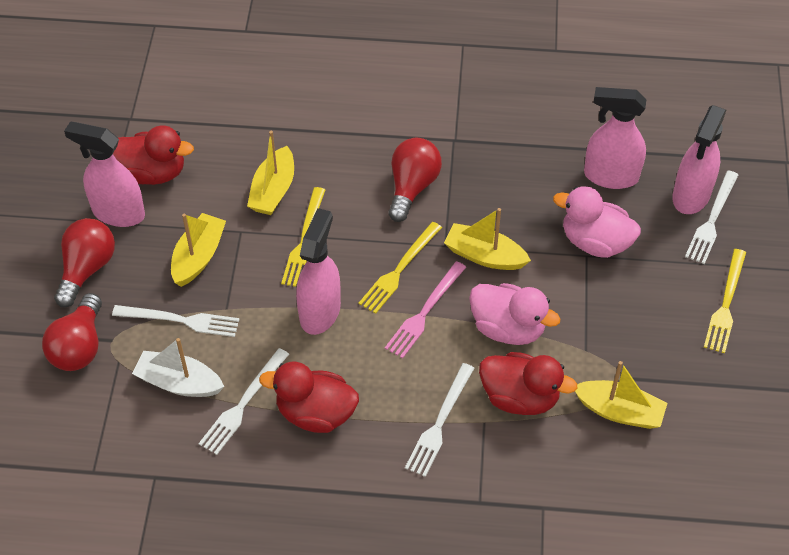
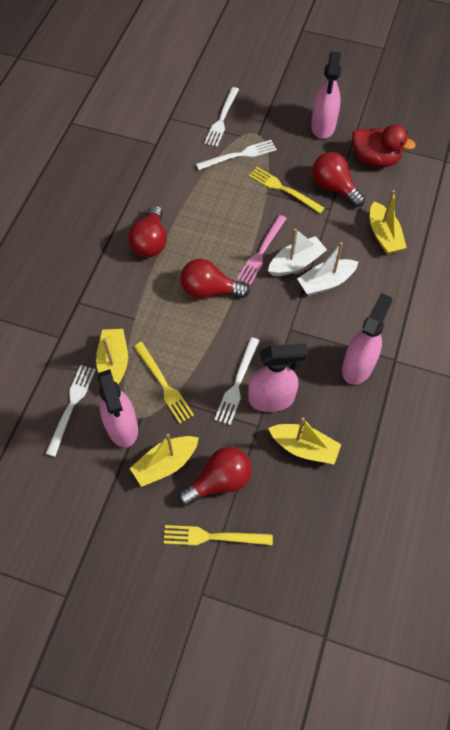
pink duck: [469,283,561,345] [553,186,641,258] = 2 -> none = 0
red duck: [113,125,194,185] [259,362,359,433] [479,352,577,415] = 3 -> [352,124,416,168] = 1
red light bulb: [42,293,102,371] [54,218,115,307] [388,138,442,222] = 3 -> [128,205,167,257] [178,447,252,506] [180,259,250,298] [312,152,365,207] = 4
white boat: [132,338,224,397] = 1 -> [268,228,327,276] [297,242,358,296] = 2

